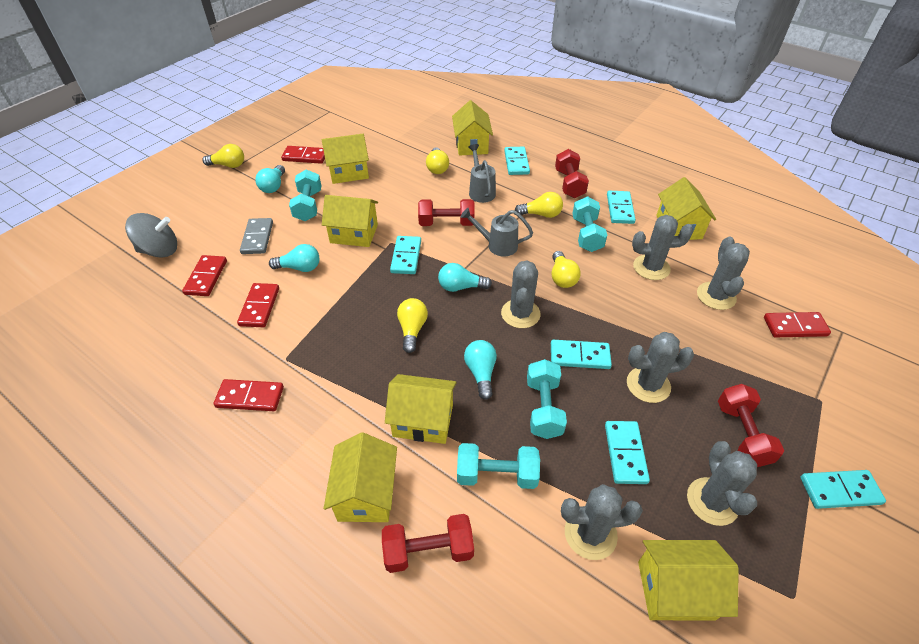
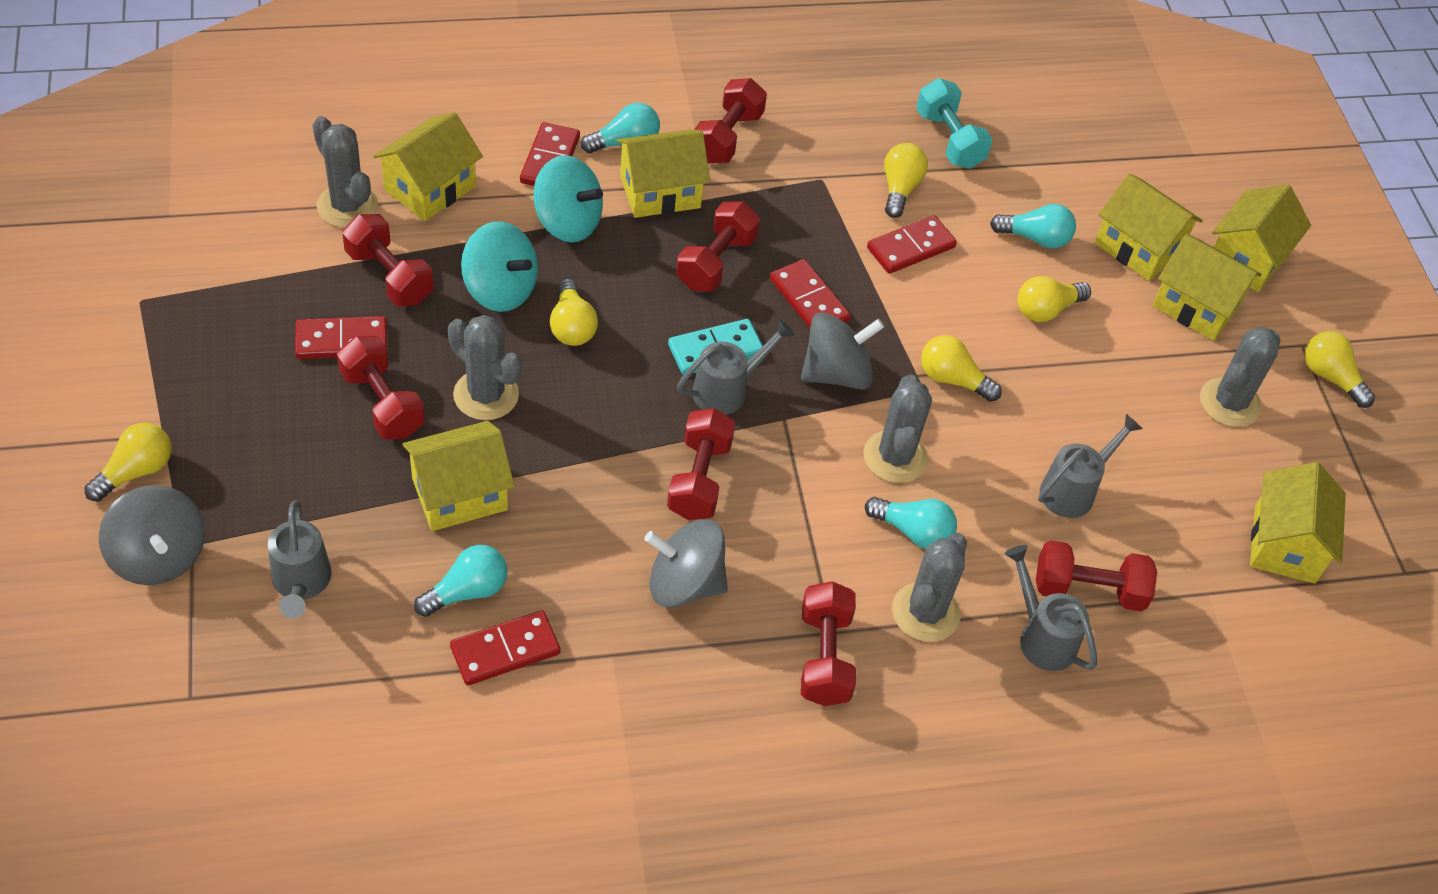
grey cactus: [501,261,541,328] [561,484,643,560] [627,332,694,403] [632,215,693,280] [687,441,757,526] [697,237,750,310] = 6 -> [312,116,378,228] [448,315,522,420] [863,374,932,483] [892,533,967,642] [1200,327,1281,427] = 5
grey domino: [240,218,273,254] = 1 -> none = 0
grey spinning top: [125,213,177,258] = 1 -> [99,485,205,585] [645,519,728,608] [801,312,884,390] = 3
grey watering can: [461,208,533,257] [469,144,496,203] = 2 -> [268,500,332,619] [677,319,795,415] [1005,545,1097,671] [1038,414,1143,518] = 4
red dumbbell: [382,514,474,573] [418,199,475,226] [555,149,589,198] [718,384,784,467] = 4 -> [337,336,425,440] [342,214,434,306] [667,408,735,520] [676,201,760,292] [694,78,767,163] [801,581,856,706] [1036,540,1157,611] = 7
turquoise domino: [390,236,421,274] [504,147,530,175] [551,340,612,369] [605,421,650,484] [607,191,636,224] [800,470,886,509] = 6 -> [668,319,763,375] = 1
turquoise dumbbell: [289,169,321,221] [457,443,540,489] [527,359,567,439] [572,197,607,252] = 4 -> [916,78,993,169] = 1
turquoise spinning top: none = 0 -> [461,222,538,312] [533,155,603,242] = 2
yellow light bulb: [202,144,244,168] [397,298,428,353] [426,147,449,174] [515,192,563,218] [552,251,581,288] = 5 -> [85,423,172,502] [550,278,598,346] [884,143,928,218] [921,335,1002,402] [1018,276,1091,322] [1305,331,1375,408] = 6

